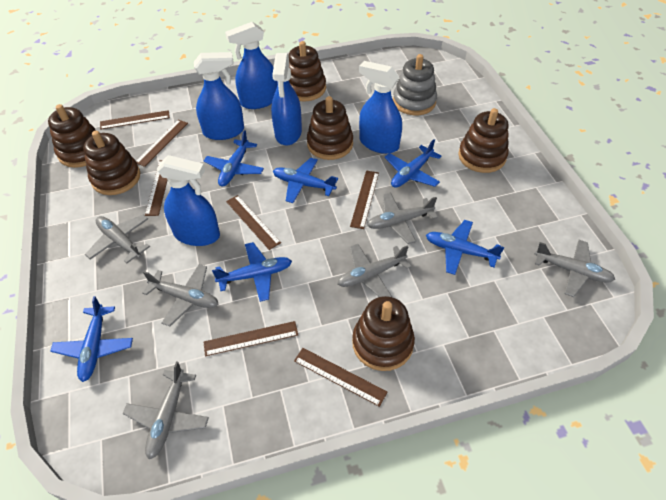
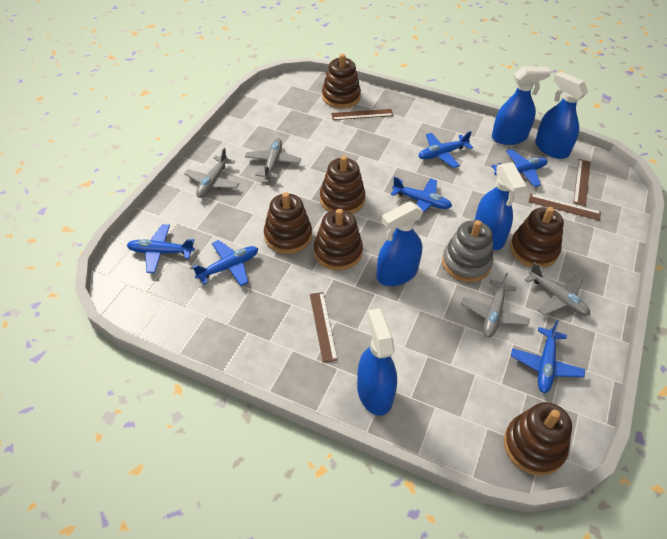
brown ruler: [100,110,170,130] [136,120,188,167] [145,160,168,216] [203,321,298,356] [226,195,281,250] [294,348,387,407] [350,171,379,229] = 7 -> [310,292,338,363] [331,109,393,120] [529,194,601,221] [573,159,590,206] = 4
grey plane: [85,215,150,264] [123,361,209,459] [143,264,219,326] [337,244,411,297] [367,193,438,244] [535,240,615,297] = 6 -> [184,148,240,198] [245,138,301,180] [461,273,530,338] [525,262,590,316] = 4

